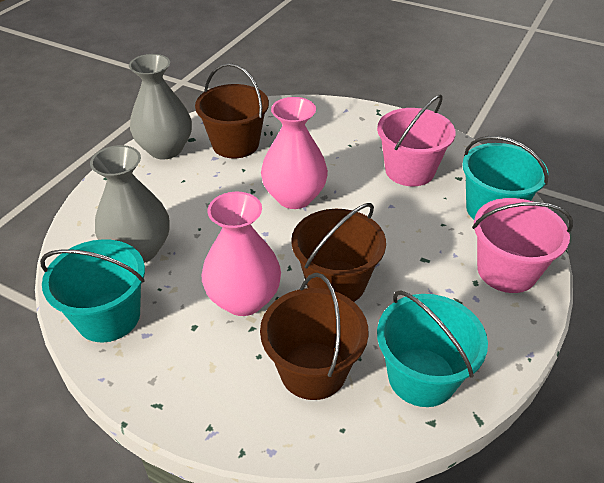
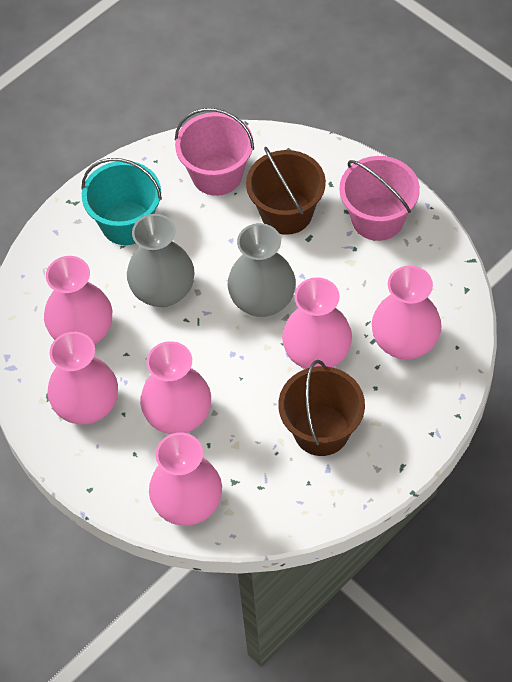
brown bucket: [195,63,269,158] [260,273,369,400] [291,203,386,302] = 3 -> [246,146,326,235] [279,360,365,456] = 2
pink vase: [202,192,281,316] [261,97,328,209] = 2 -> [44,256,112,345] [48,332,118,425] [140,341,211,434] [149,432,222,526] [282,277,352,369] [372,265,442,359] = 6
turquoise bucket: [40,239,145,342] [377,291,488,407] [462,136,548,219] = 3 -> [81,158,162,245] = 1

